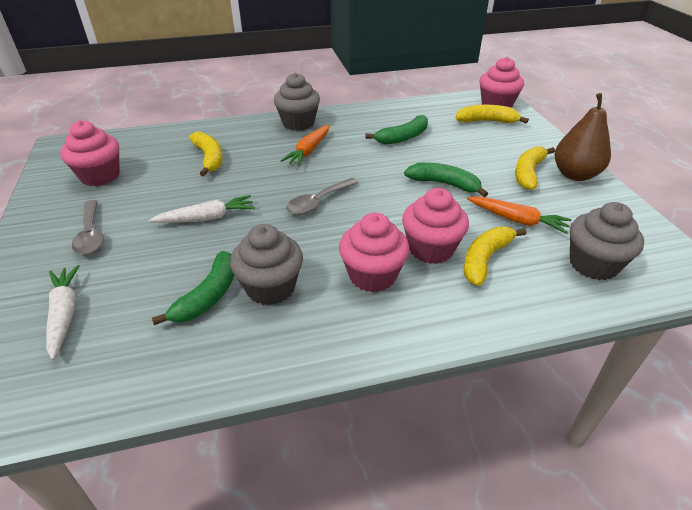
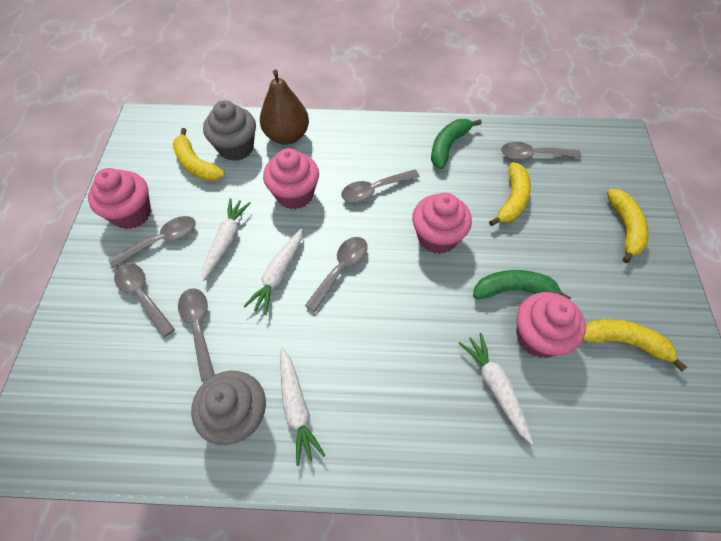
green banana: [152,251,234,325] [365,115,428,144] [404,162,488,197] = 3 -> [431,119,482,169] [473,270,571,300] = 2
grey cupcake: [230,224,303,305] [274,73,320,131] [570,202,644,280] = 3 -> [191,370,266,445] [203,100,256,161] = 2
grey spoon: [72,200,104,255] [286,178,359,215] = 2 -> [108,216,196,268] [114,263,175,337] [178,288,215,381] [305,237,368,312] [341,169,420,203] [501,142,581,160] = 6
orange carrot: [281,125,330,166] [467,196,572,234] = 2 -> none = 0
white carrot: [46,265,79,360] [149,195,255,223] = 2 -> [202,198,251,281] [244,229,302,315] [280,347,325,466] [459,333,534,445] = 4

